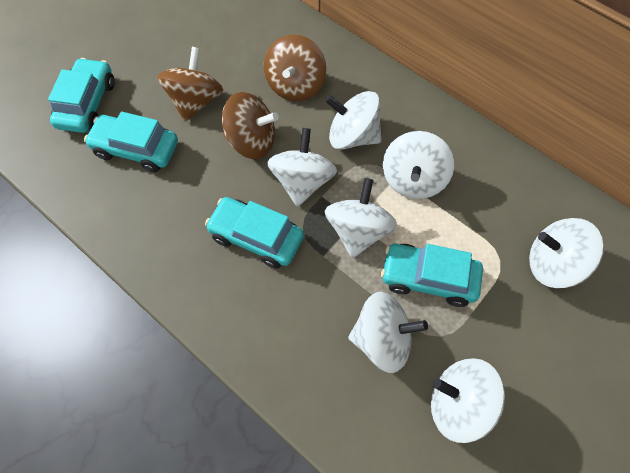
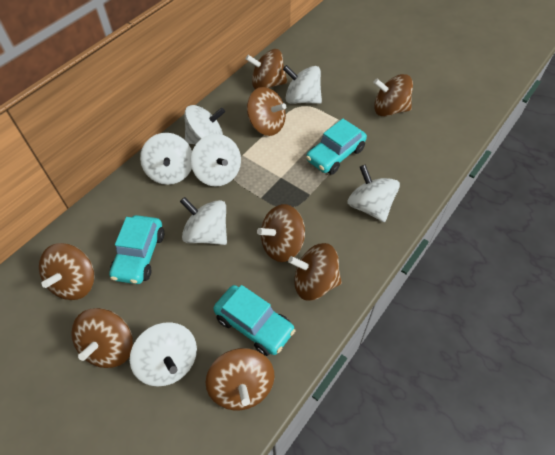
brown spinning top: [157,47,223,122] [222,92,279,159] [264,34,326,101] = 3 -> [39,243,95,300] [71,308,133,368] [206,348,275,410] [246,49,287,89] [247,87,286,136] [257,204,305,262] [288,243,342,301] [373,74,413,117] = 8
turquoise car: [48,58,115,133] [84,112,178,172] [205,197,304,269] [381,244,483,307] = 4 -> [109,215,164,284] [213,285,295,356] [306,119,367,175] = 3

